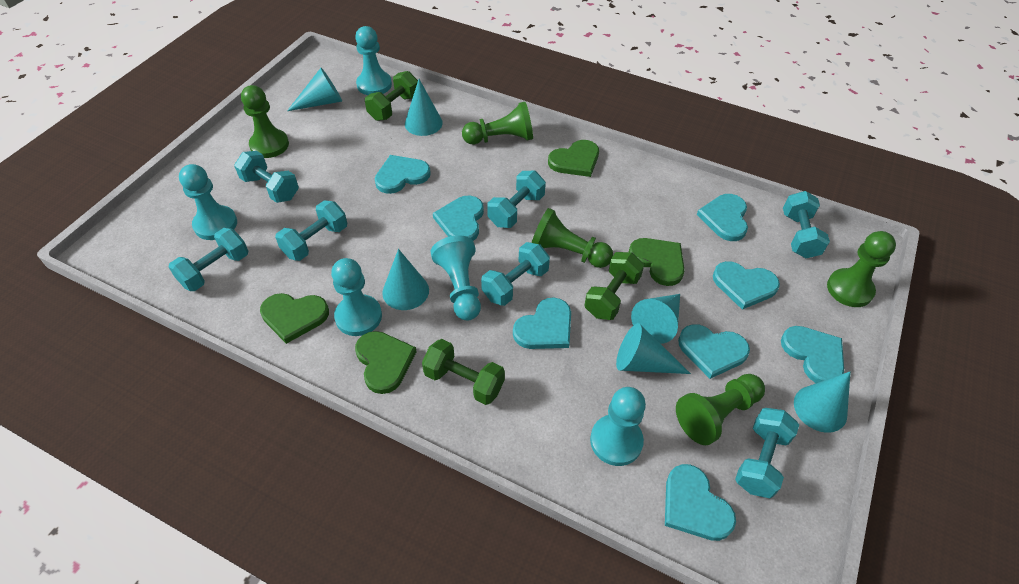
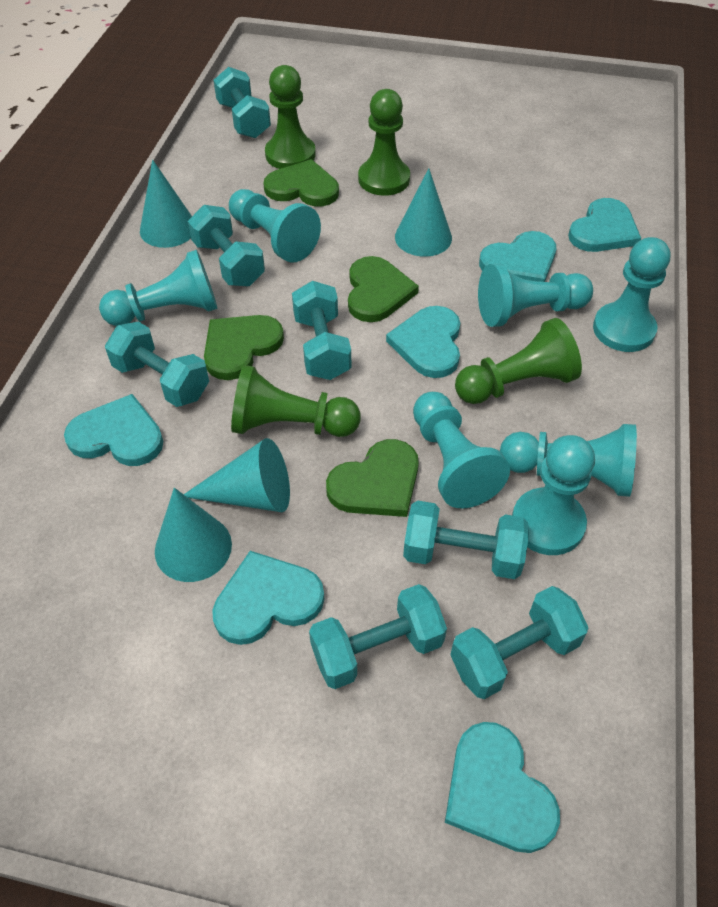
green dumbbell: [365,71,418,121] [422,339,505,405] [584,252,644,320] = 3 -> none = 0
green pawn: [241,85,289,158] [462,102,533,144] [532,208,613,268] [676,374,765,445] [827,231,896,307] = 5 -> [231,365,361,437] [265,65,316,169] [358,89,410,196] [455,318,582,404] = 4
turquoise cone: [287,68,342,111] [382,249,429,310] [405,79,443,136] [616,323,691,374] [631,294,680,344] [794,371,851,433] = 6 -> [140,160,192,248] [155,488,232,582] [184,438,290,512] [395,168,452,257] = 4
turquoise heart: [375,155,431,194] [433,196,484,241] [513,297,571,349] [665,464,736,541] [678,324,750,379] [697,194,748,241] [713,261,780,310] [781,326,844,383] = 8 -> [64,394,163,466] [212,551,324,645] [386,306,460,378] [445,722,560,853] [479,231,556,282] [568,198,641,252] = 6
turquoise pawn: [179,164,237,240] [331,258,382,336] [355,26,392,95] [431,235,481,320] [590,387,646,466] = 5 -> [99,250,217,326] [229,189,321,263] [413,392,510,508] [478,264,593,327] [500,424,637,497] [512,435,595,555] [593,237,671,352] = 7

